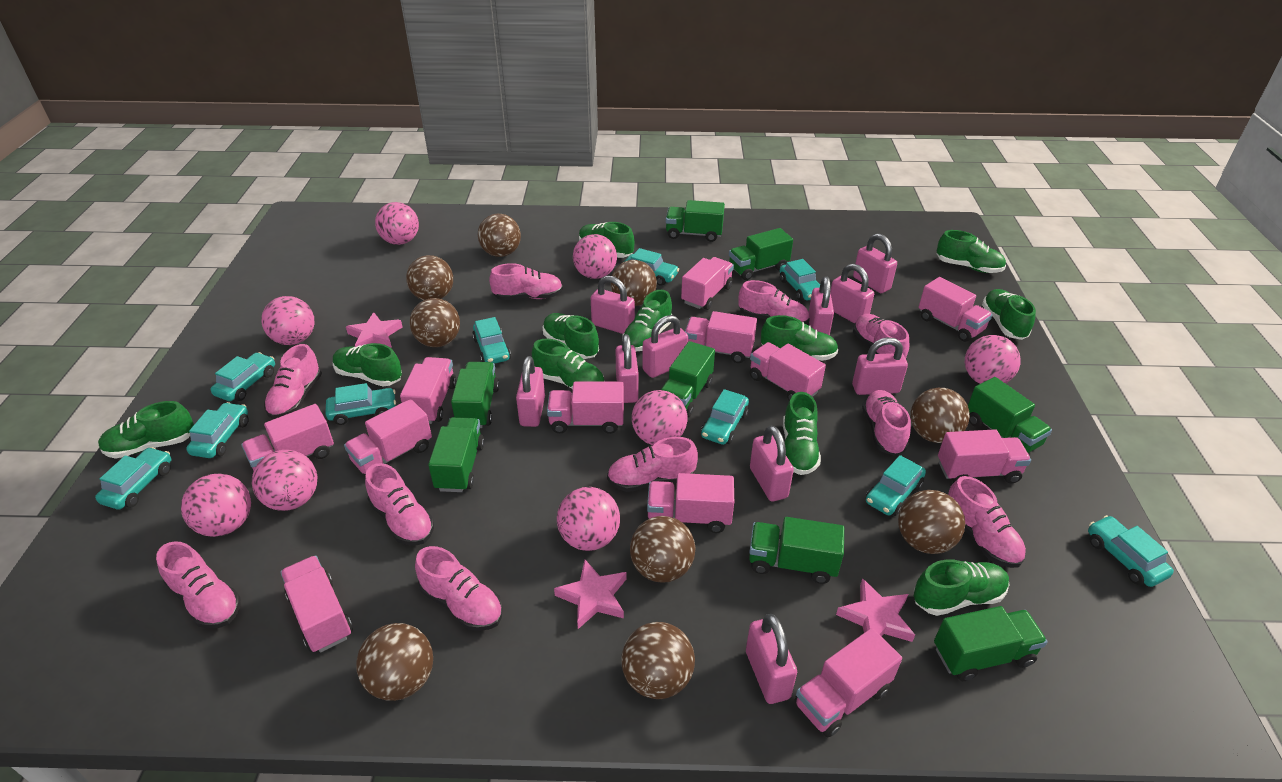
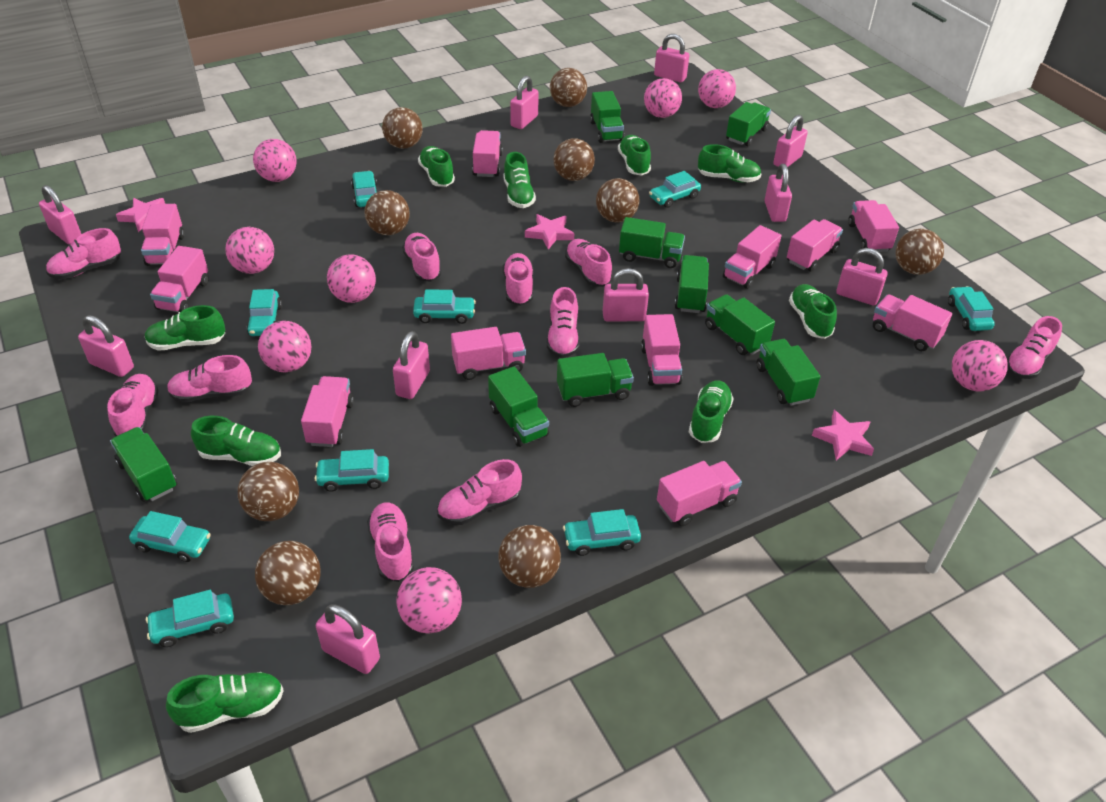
green shoe: [98,401,194,459] [333,343,402,387] [532,339,605,389] [543,313,599,359] [579,222,634,258] [622,290,672,351] [761,315,838,361] [783,392,821,475] [914,559,1010,616] [937,230,1006,273] [982,289,1036,340] = 11 -> [144,305,226,351] [166,672,284,733] [191,416,281,466] [418,146,455,187] [503,152,536,208] [618,135,651,176] [689,380,734,443] [698,144,761,182] [789,284,837,339] = 9
green truck: [428,417,485,492] [451,362,499,428] [661,341,715,417] [666,200,725,242] [729,228,793,280] [749,517,844,584] [934,606,1048,681] [968,377,1052,453] = 8 -> [110,427,177,502] [488,366,549,447] [557,353,634,407] [590,91,624,143] [619,217,685,268] [674,255,709,313] [705,294,775,355] [726,102,771,146] [757,339,820,406] = 9
pink truck: [241,404,334,471] [280,555,353,653] [344,399,432,474] [400,357,457,424] [547,381,624,434] [647,473,734,533] [681,257,734,310] [685,311,757,363] [750,342,826,401] [795,628,902,737] [919,277,992,342] [938,429,1031,483] = 12 -> [141,204,185,266] [150,246,209,312] [301,376,354,447] [451,327,526,380] [472,130,503,177] [641,314,683,386] [657,461,742,526] [723,225,781,289] [787,219,843,272] [848,200,899,252] [873,294,952,351] = 11
turquoise car: [95,447,171,510] [186,402,249,458] [211,352,275,401] [325,383,396,425] [472,317,511,364] [624,248,679,286] [701,389,749,445] [780,259,820,301] [866,455,926,516] [1088,515,1174,587] = 10 -> [129,511,211,562] [146,590,234,647] [246,289,282,336] [314,449,389,492] [351,171,377,207] [413,289,476,324] [563,509,641,556] [649,171,701,208] [948,286,995,331] = 9

